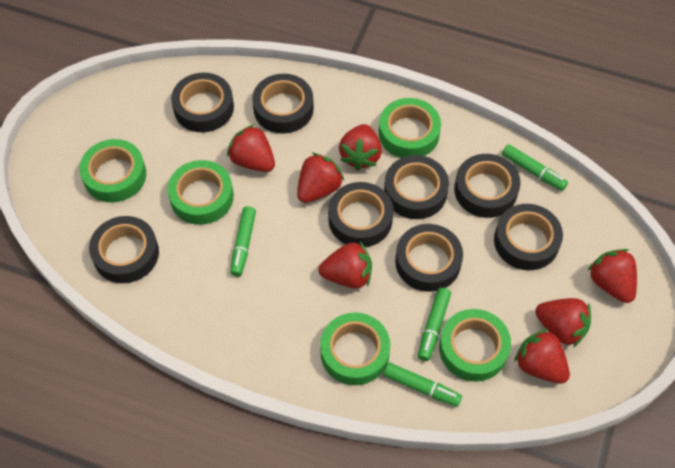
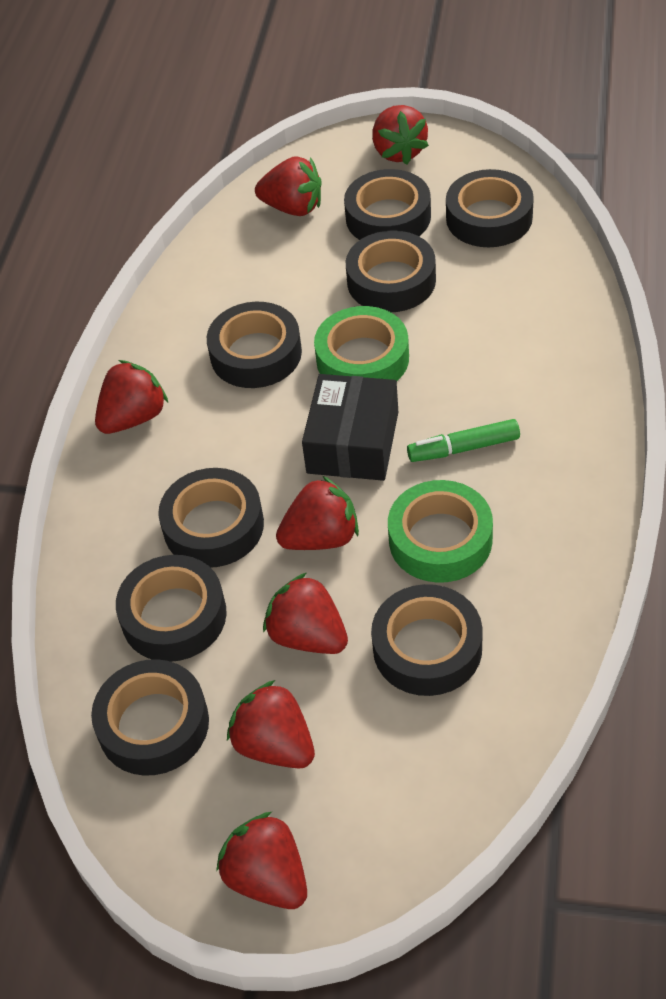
black box: none = 0 -> [302,374,398,481] = 1
green marker: [230,206,256,276] [383,363,462,407] [418,288,451,361] [502,144,568,191] = 4 -> [407,419,520,462] = 1
green tape: [79,139,146,202] [167,160,234,225] [320,312,390,385] [379,98,441,158] [439,309,511,382] = 5 -> [314,306,409,381] [388,480,493,583] = 2

